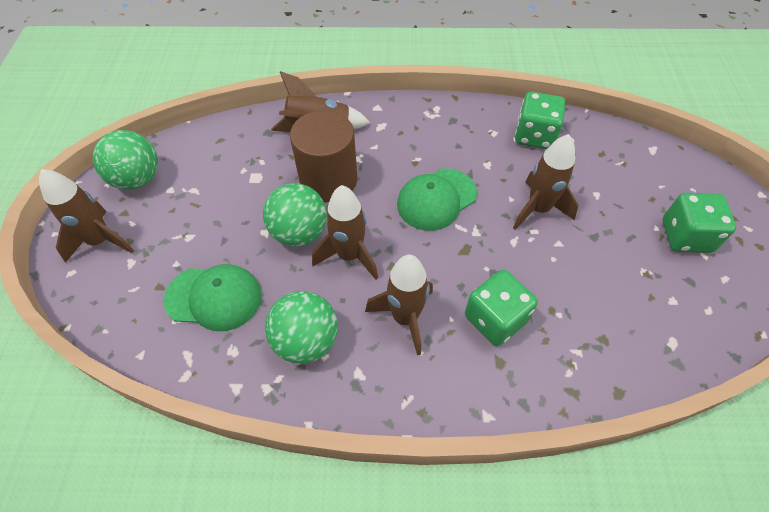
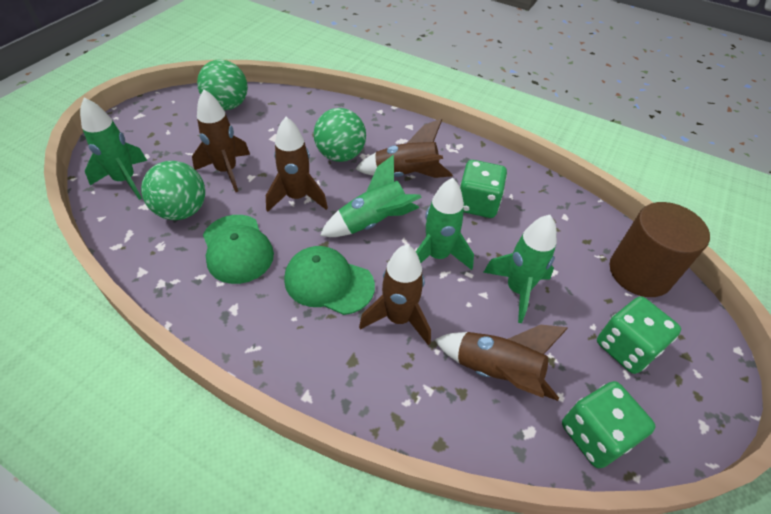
green rocket: none = 0 -> [80,98,147,200] [320,155,422,237] [416,178,474,270] [483,215,557,323] = 4

